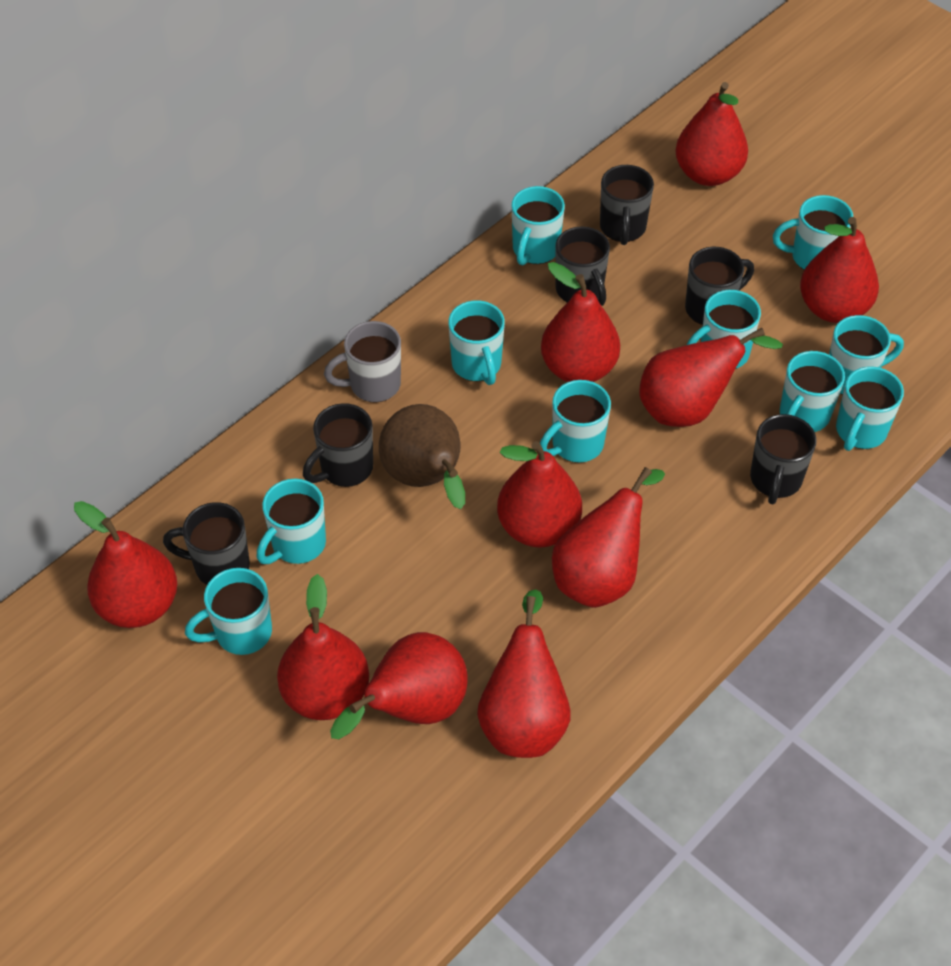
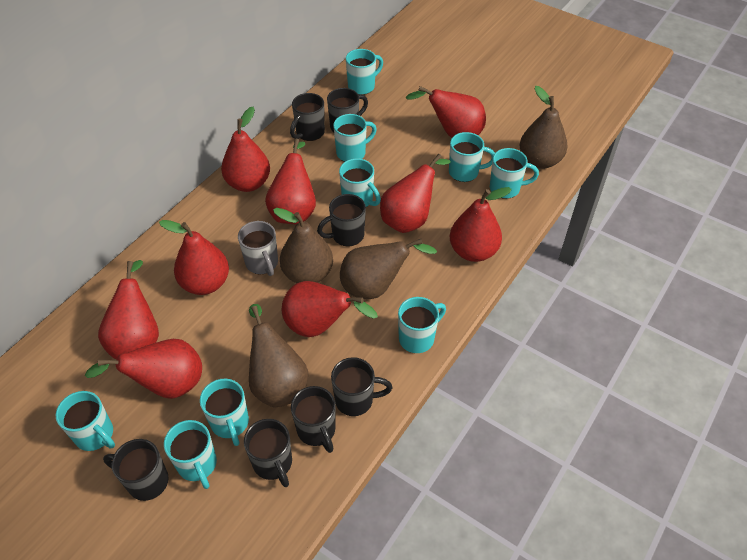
black mug: [163,502,250,585] [303,403,373,487] [555,226,610,306] [600,165,654,245] [685,247,754,325] [750,414,817,504] = 6 -> [103,439,168,501] [244,419,292,487] [290,93,325,141] [291,386,336,453] [317,194,366,246] [327,88,368,132] [331,357,392,416] = 7
brown pear: [379,404,465,509] = 1 -> [249,304,308,407] [273,208,333,283] [340,239,437,299] [520,86,568,169] = 4
red pear: [74,501,177,628] [277,574,369,720] [330,632,467,739] [477,589,571,758] [497,441,582,548] [541,262,620,382] [552,467,665,608] [639,328,783,427] [675,82,748,186] [800,217,879,323] = 10 -> [85,339,202,399] [98,260,159,359] [159,220,229,295] [221,107,270,192] [265,139,316,224] [282,281,378,337] [380,154,451,233] [405,86,486,138] [450,187,512,262] = 9
turquoise mug: [185,568,272,655] [257,479,326,564] [448,300,505,385] [511,186,565,266] [540,380,611,463] [687,290,761,369] [773,195,853,270] [780,351,845,432] [829,315,904,395] [836,366,904,451] = 10 -> [55,391,115,451] [164,420,217,489] [200,379,249,446] [333,114,377,162] [339,158,381,207] [346,49,383,95] [398,297,446,353] [449,132,495,182] [490,148,539,199] = 9

